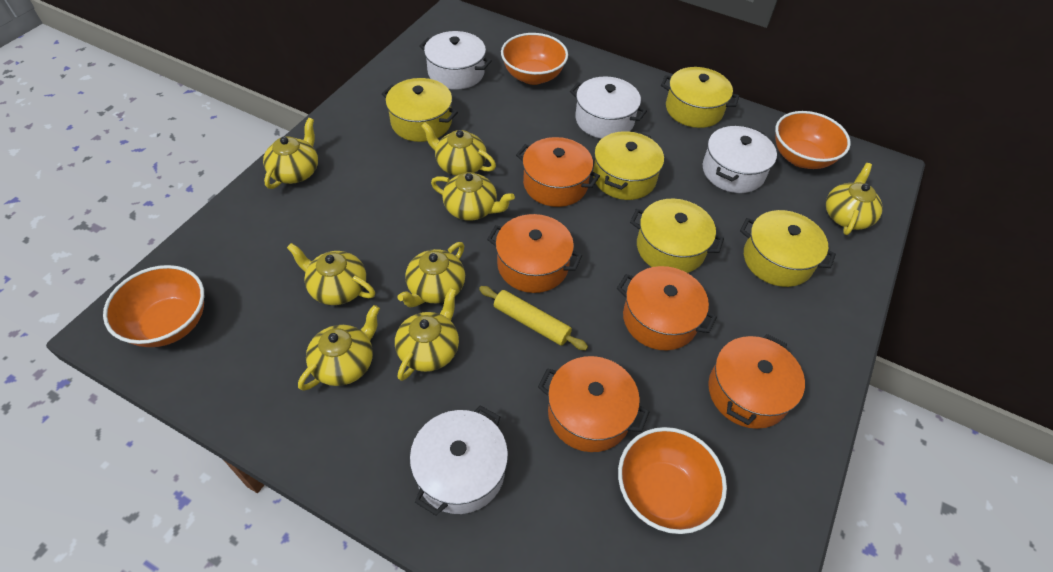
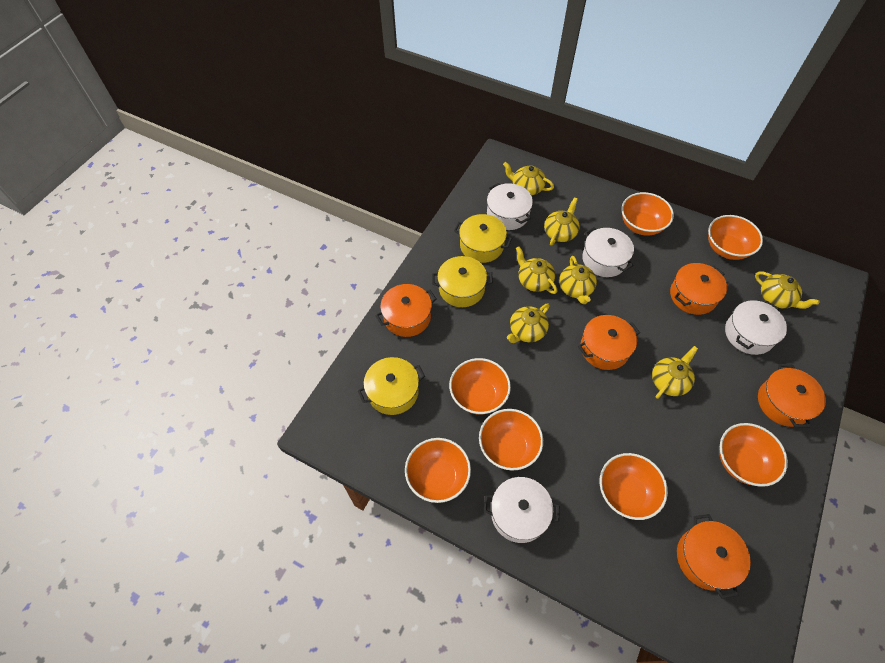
orange bowl: [103,265,204,347] [501,33,568,85] [618,427,727,534] [775,111,851,169] = 4 -> [405,438,471,503] [449,358,511,415] [479,409,543,471] [599,453,668,520] [621,192,674,236] [708,215,763,260] [719,423,788,487] = 7
yellow pot: [382,78,458,142] [593,131,664,200] [630,199,724,273] [661,67,739,128] [740,210,836,287] = 5 -> [358,357,425,415] [432,256,493,307] [454,214,512,263] = 3
yellow rolling pin: [479,286,588,350] = 1 -> none = 0
yellow teapot: [263,118,318,189] [287,243,375,305] [298,305,380,391] [395,288,459,381] [397,242,465,308] [421,122,496,176] [431,172,515,221] [826,163,883,235] = 8 -> [503,162,554,195] [507,303,549,343] [516,246,557,294] [544,197,580,245] [559,256,597,304] [652,346,698,399] [755,271,819,309] = 7

